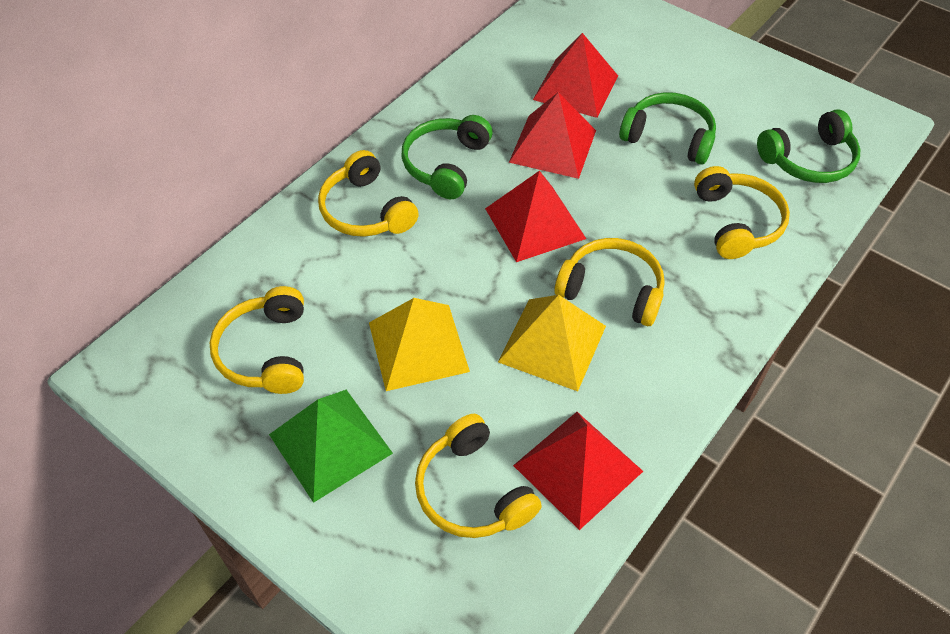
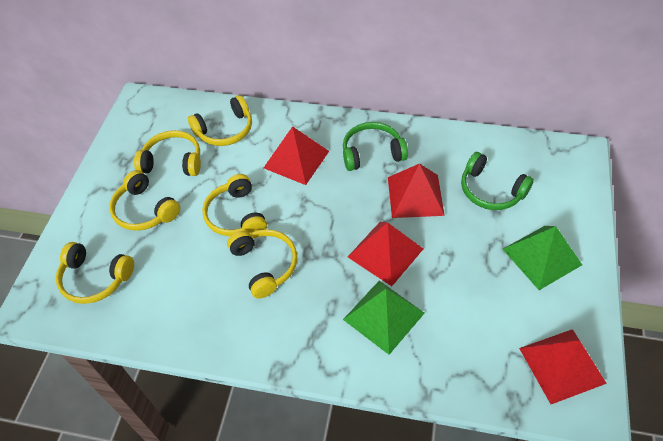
green headphones: [402,115,493,199] [619,92,716,165] [757,109,861,183] = 3 -> [343,122,408,171] [461,152,534,210] = 2
green pyramid: [269,390,393,503] = 1 -> [343,281,425,355] [503,226,582,290] = 2
yellow headphones: [210,286,304,394] [318,150,419,237] [415,414,542,538] [554,238,665,326] [694,166,790,259] = 5 -> [56,242,134,304] [109,170,180,231] [134,130,201,176] [188,95,252,146] [202,174,267,236] [227,229,297,299] = 6
yellow pyramid: [369,298,470,391] [498,295,606,391] = 2 -> none = 0

